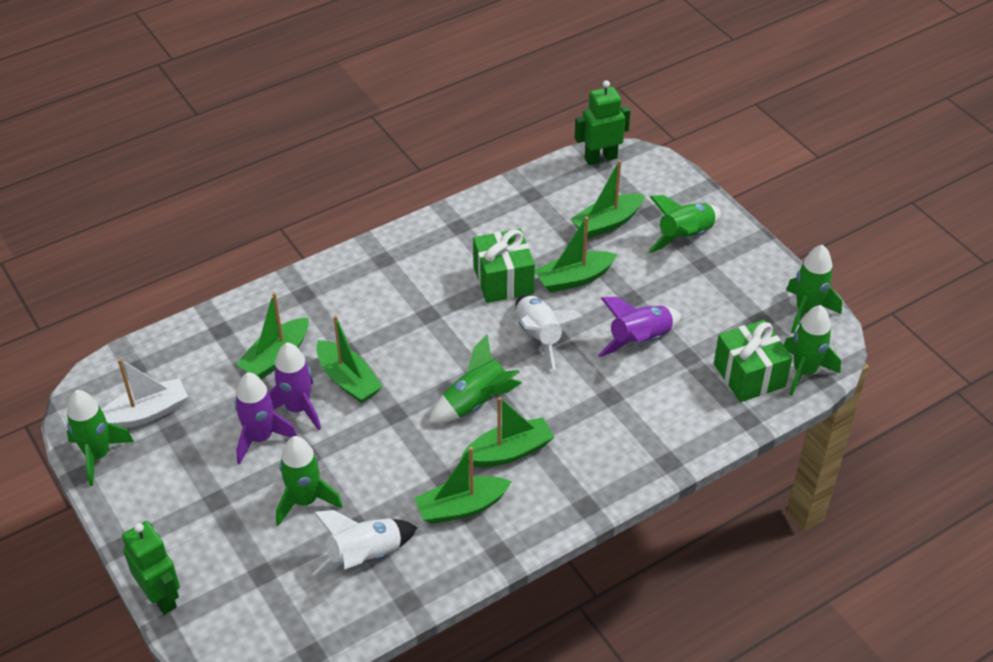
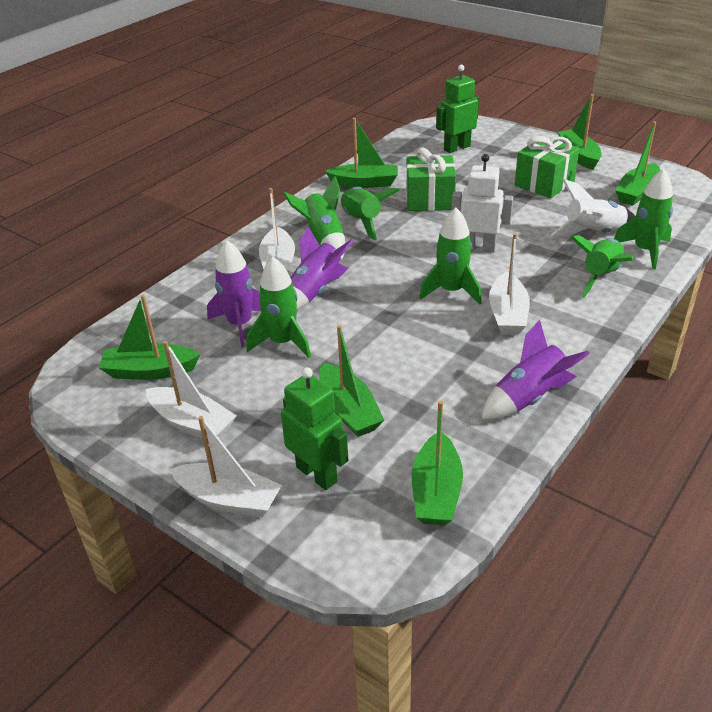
white boat: [102,358,188,428] = 1 -> [146,341,237,439] [170,416,282,518] [259,188,295,273] [489,233,530,335] = 4
white robot: none = 0 -> [452,154,513,253] = 1
white rocket: [312,510,417,576] [516,295,584,370] = 2 -> [551,179,635,237] = 1

